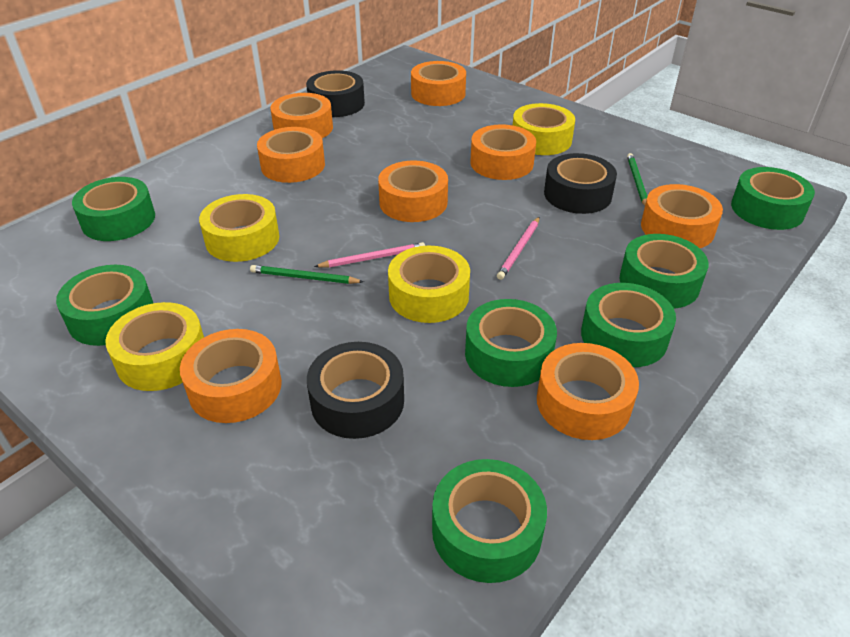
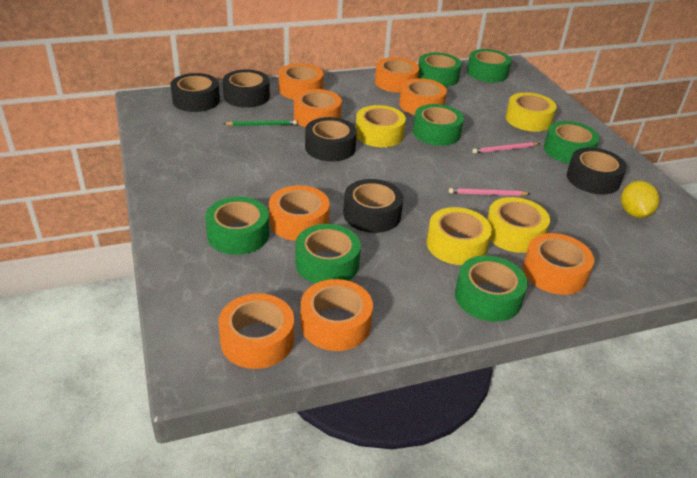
black tape: [306,70,365,117] [307,342,404,439] [544,153,617,214] = 3 -> [170,73,220,112] [223,70,270,108] [305,117,357,162] [343,179,403,233] [567,147,627,195] = 5
green pencil: [250,265,364,284] [627,153,648,206] = 2 -> [223,120,297,126] = 1
yellow lemon: none = 0 -> [621,181,659,218] = 1

